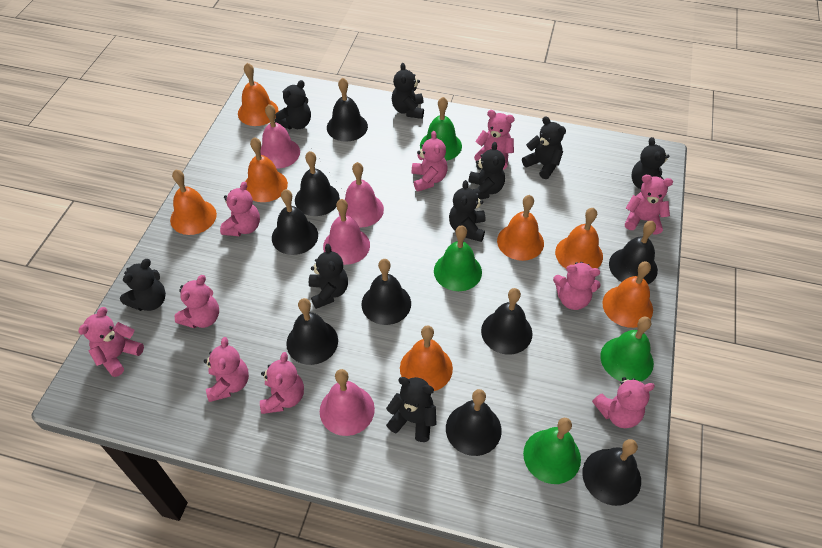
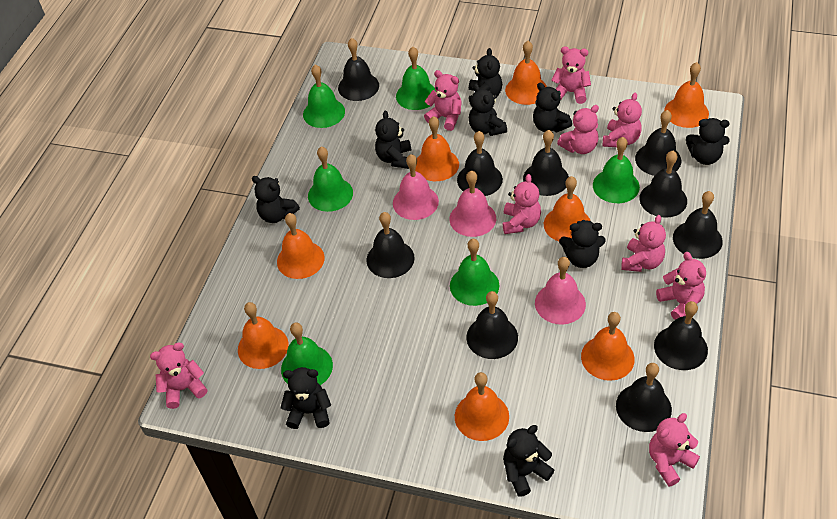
black bell: [272,189,318,255] [286,298,338,365] [295,151,340,216] [327,78,368,142] [361,259,411,325] [446,389,502,456] [481,288,533,355] [582,439,641,506] [609,221,658,284] = 9 -> [338,38,379,101] [366,212,415,278] [457,131,503,196] [466,291,518,359] [523,130,569,196] [616,363,672,432] [635,110,681,176] [639,151,687,218] [654,301,708,370] [673,191,723,259] = 10
green bell: [420,97,462,161] [434,225,482,291] [523,418,581,484] [600,317,654,382] = 4 -> [281,323,333,385] [303,65,345,128] [308,147,353,212] [396,47,436,110] [450,239,499,306] [593,137,640,203] = 6
orange bell: [170,170,217,235] [238,63,279,126] [245,137,288,202] [400,326,453,391] [497,195,544,261] [555,208,603,269] [602,261,653,328] = 7 -> [238,302,289,369] [277,213,325,279] [415,116,459,181] [455,372,509,441] [505,41,547,105] [544,176,590,241] [581,312,635,381] [664,62,709,128] = 8
pink bell: [261,104,300,169] [320,369,375,436] [323,199,370,265] [339,162,384,228] = 4 -> [393,154,439,220] [449,171,496,237] [535,257,586,325] = 3
pink teddy bear: [78,307,144,377] [174,275,219,328] [204,337,249,402] [220,182,260,236] [260,352,304,414] [412,131,448,192] [474,110,515,170] [553,262,601,310] [592,377,655,428] [625,175,673,234] = 10 -> [150,342,207,409] [424,70,461,131] [503,174,541,234] [551,46,591,104] [557,105,599,154] [603,93,642,147] [621,215,666,272] [649,413,700,487] [656,252,706,320] = 9

